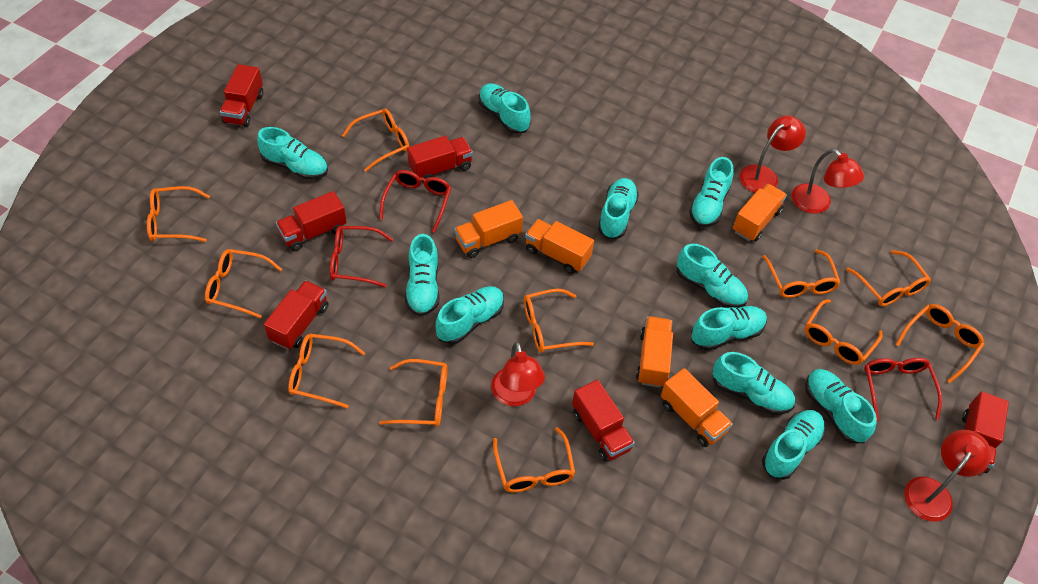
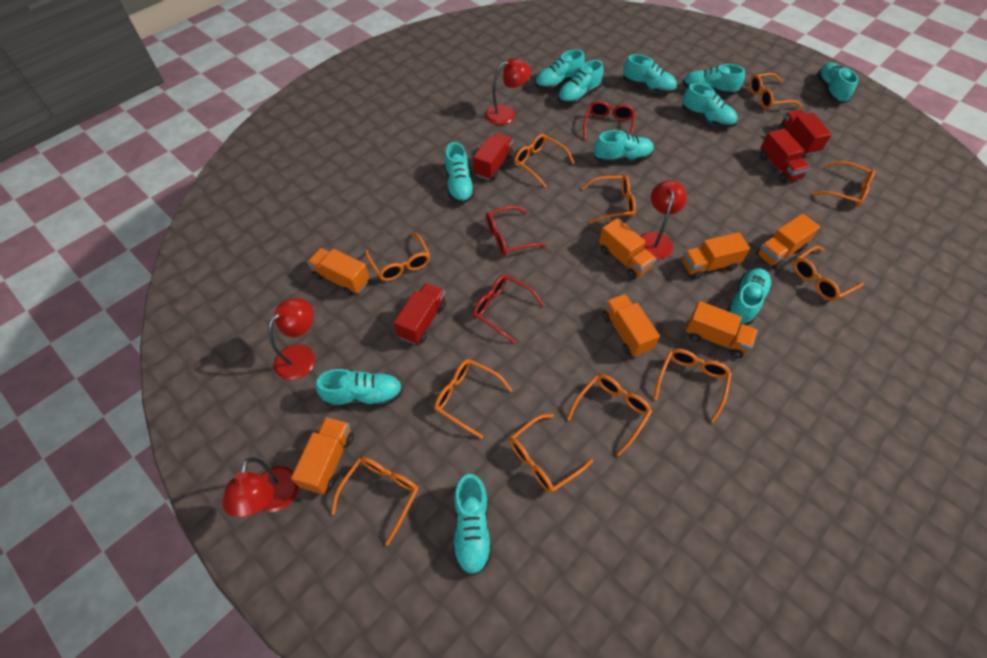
orange truck: [454,200,523,258] [525,219,594,274] [636,316,673,388] [661,368,733,447] [733,184,787,241] = 5 -> [291,417,354,494] [307,248,369,296] [599,218,656,279] [602,294,660,357] [682,232,750,280] [686,301,758,358] [756,214,820,269] = 7
red truck: [220,64,263,127] [264,280,329,350] [276,191,347,251] [407,136,473,183] [572,380,635,462] [962,391,1009,473] = 6 -> [394,283,446,344] [473,133,513,180] [760,129,810,183] [779,109,832,155] = 4

